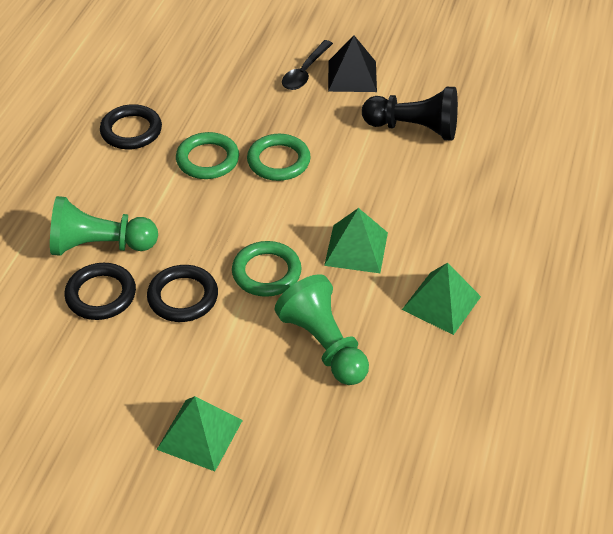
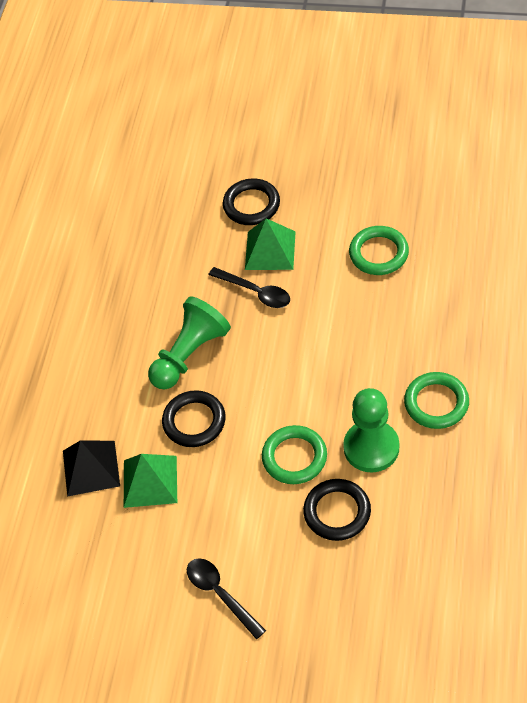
black pawn: [362,87,458,141] = 1 -> none = 0
black spoon: [282,40,333,90] = 1 -> [187,558,266,639] [208,267,290,308] = 2
green pyramid: [157,396,243,471] [324,208,388,273] [402,262,481,335] = 3 -> [124,454,177,508] [245,218,296,270] = 2

